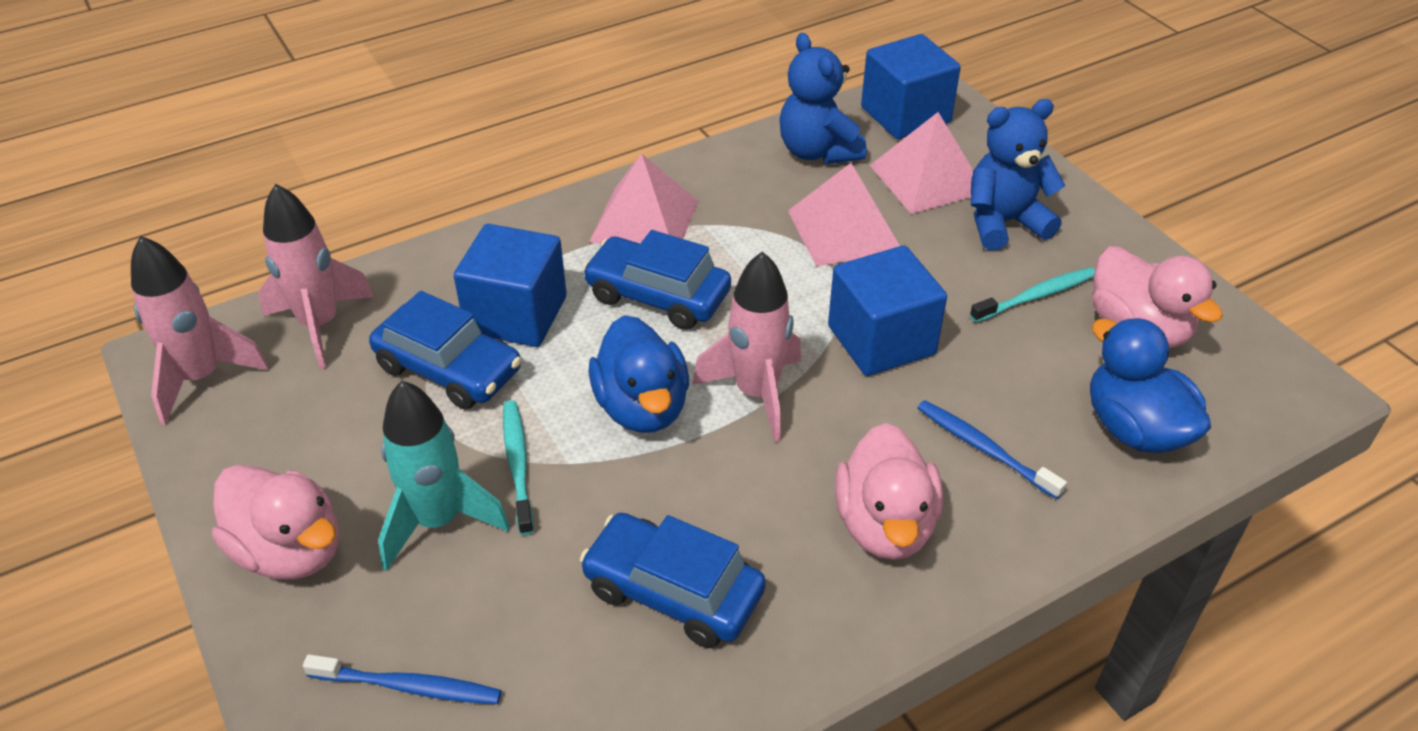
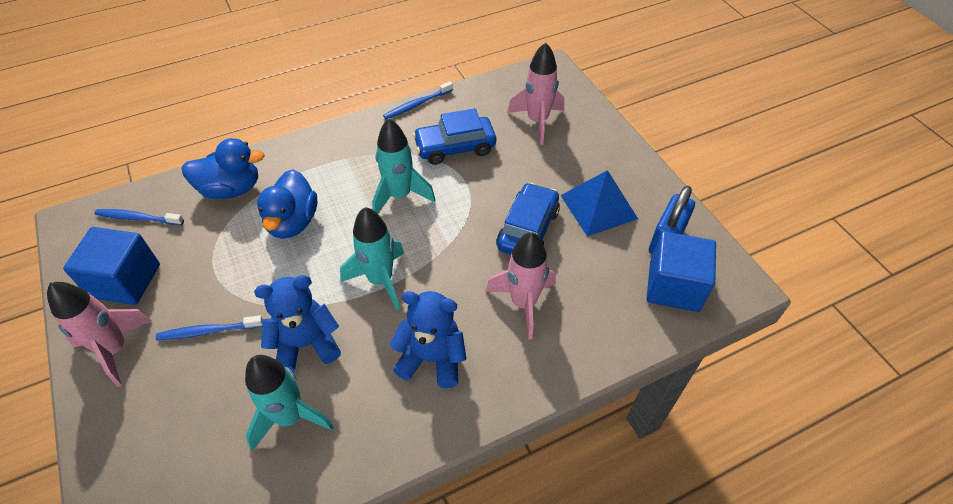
blue car: [369,291,521,410] [580,513,766,648] [582,230,731,330] = 3 -> [413,108,496,165] [496,183,560,255] = 2
blue cube: [454,224,567,347] [828,245,947,376] [861,34,961,139] = 3 -> [63,227,160,305] [647,231,716,312] = 2
blue padlock: none = 0 -> [649,186,695,255] = 1
blue pyramid: none = 0 -> [560,170,638,236] = 1
blue toothbrush: [303,654,501,704] [917,400,1067,499] = 2 -> [94,209,184,225] [156,315,263,340] [383,81,453,119] = 3
pink duck: [212,464,339,580] [835,423,943,560] [1092,246,1223,348] = 3 -> none = 0
pink pyramid: [589,153,699,244] [788,163,900,267] [870,112,973,214] = 3 -> none = 0
turquoise rocket: [378,381,510,571] = 1 -> [245,355,334,451] [340,207,404,311] [372,119,435,214] = 3
turquoise toothbrush: [503,400,534,535] [970,267,1095,322] = 2 -> none = 0

